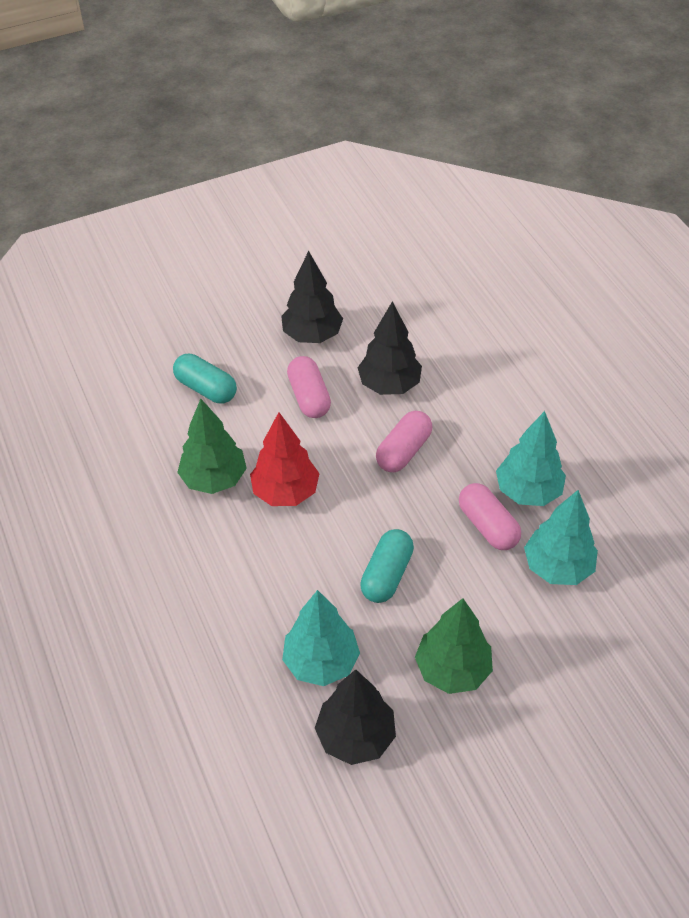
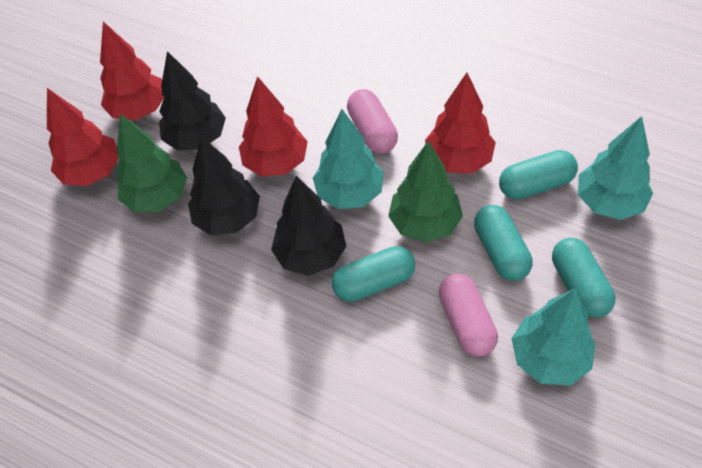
pink capsule: [287,356,331,418] [376,411,432,472] [459,483,521,550] = 3 -> [347,89,398,153] [439,273,498,357] = 2
red tree: [250,412,320,506] = 1 -> [47,88,118,186] [100,22,164,120] [239,76,308,177] [425,73,496,174] = 4
turquoise capsule: [173,354,237,403] [360,529,414,603] = 2 -> [332,246,415,302] [474,205,533,281] [499,150,578,200] [552,238,616,318] = 4

